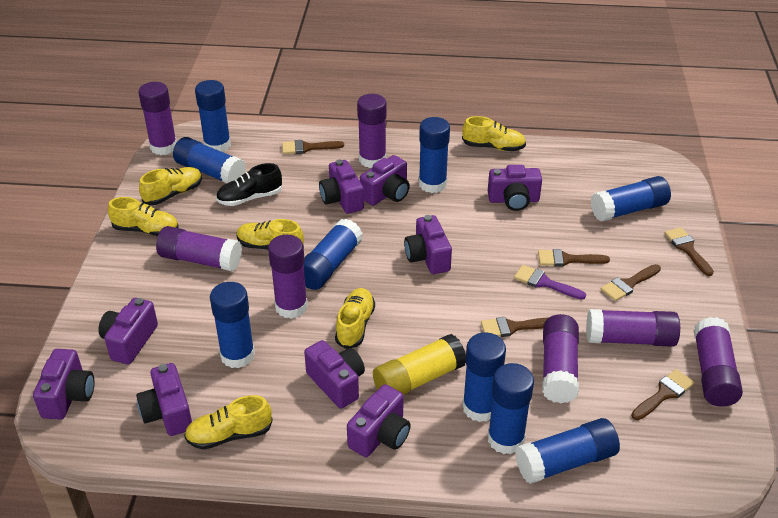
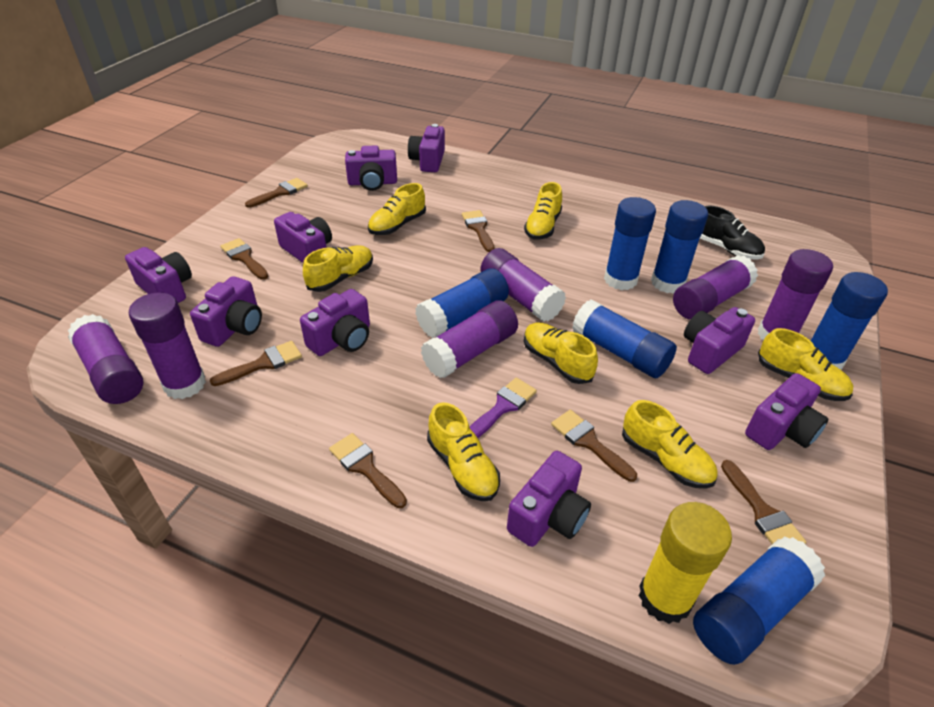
blue glue stick: [173,137,246,183] [195,80,231,152] [210,282,255,368] [304,219,363,290] [419,117,450,193] [462,332,506,422] [488,363,534,454] [515,418,620,484] [591,176,671,222] = 9 -> [415,268,509,338] [572,299,677,378] [604,197,656,290] [651,200,708,294] [693,536,825,665] [811,272,888,370] = 6
brown brush: [282,140,344,154] [481,317,548,337] [538,249,610,267] [601,264,661,301] [631,369,695,420] [664,227,714,276] = 6 -> [210,341,302,386] [220,238,269,280] [245,178,308,208] [329,433,407,508] [462,210,494,252] [551,410,637,482] [721,460,806,544] = 7
purple glue stick: [139,82,177,155] [156,226,242,272] [268,235,308,319] [357,94,387,168] [542,314,579,403] [586,309,680,347] [694,317,743,407] = 7 -> [68,314,144,404] [129,292,206,399] [421,300,518,378] [481,248,566,322] [673,255,758,320] [757,249,833,340] = 6
yellow shoe: [108,197,179,236] [139,167,202,205] [184,395,273,450] [237,219,304,250] [335,288,375,349] [462,116,526,151] = 6 -> [303,246,373,292] [368,183,426,235] [427,402,500,501] [524,182,562,240] [524,322,598,384] [622,400,718,489] [758,328,853,401] = 7

